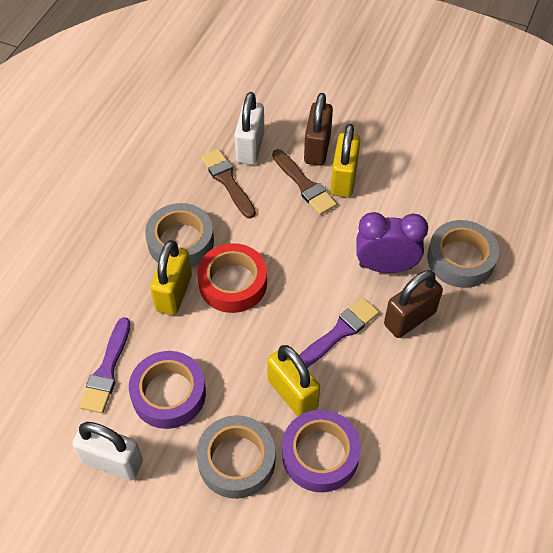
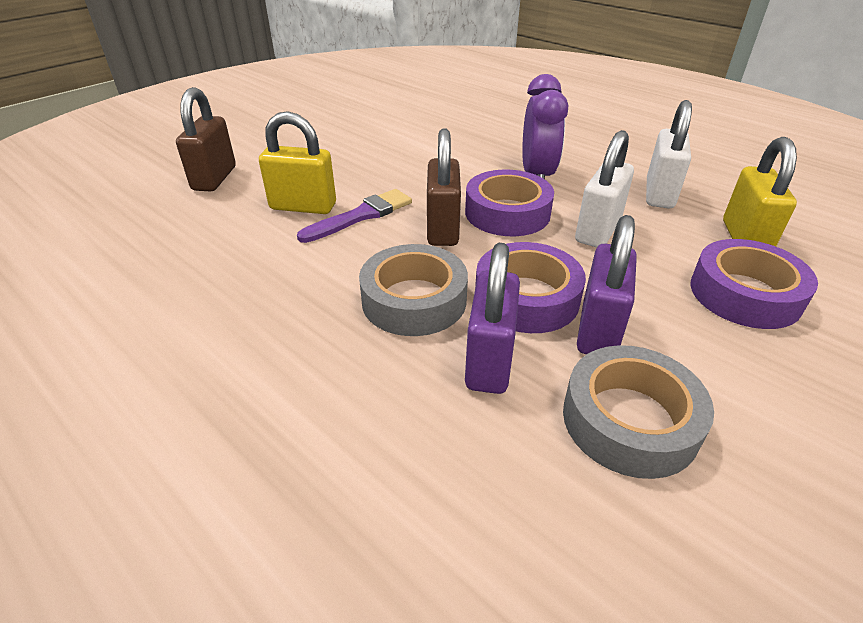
brown brush: [201,148,256,219] [272,149,337,215] = 2 -> none = 0
grey tape: [145,203,214,267] [196,415,275,499] [427,220,499,288] = 3 -> [359,244,468,336] [563,345,714,479] = 2
purple brush: [79,317,131,413] [299,298,379,368] = 2 -> [297,189,412,243] = 1
purple padlock: none = 0 -> [465,243,520,394] [577,215,637,354] = 2
purple tape: [129,351,206,429] [282,410,361,492] = 2 -> [465,170,554,236] [475,242,586,333] [690,239,818,329] = 3
red tape: [197,243,267,313] = 1 -> none = 0
yellow padlock: [150,240,192,315] [267,345,320,417] [331,124,360,197] = 3 -> [259,111,336,214] [723,137,797,246] = 2

